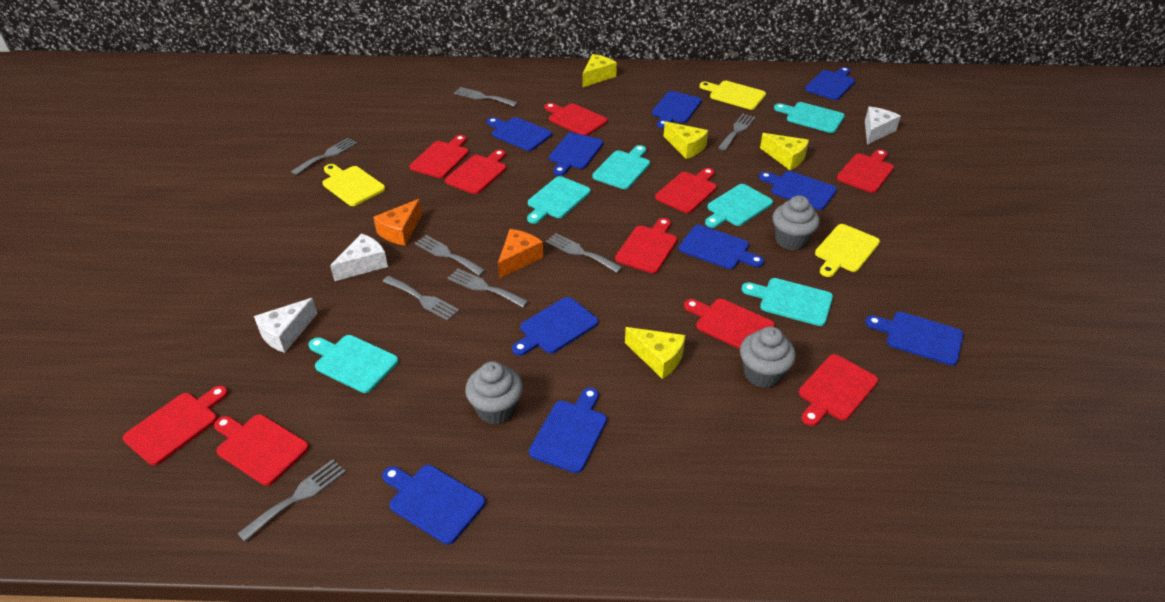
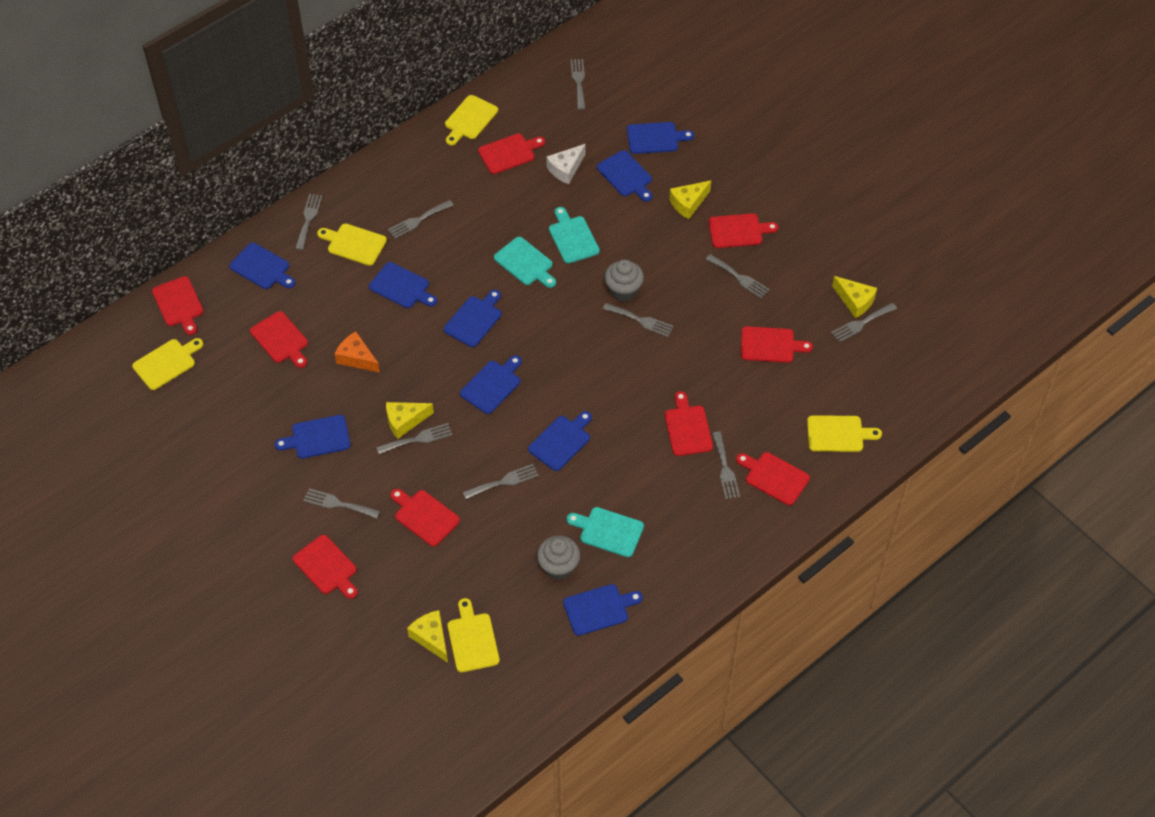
blue cutting board: [382,465,485,545] [487,117,552,151] [512,297,598,356] [529,387,607,473] [549,132,603,176] [652,91,702,129] [679,225,764,269] [759,171,837,210] [805,67,855,100] [865,312,963,365] = 10 -> [229,243,296,289] [275,415,351,459] [369,262,437,308] [444,290,501,347] [460,355,522,414] [528,411,592,471] [563,584,643,636] [597,150,652,202] [627,122,694,154] = 9
grey cupcake: [465,361,523,425] [740,326,796,388] [773,195,820,250] = 3 -> [537,535,580,580] [604,259,644,301] = 2
grey fork: [237,459,346,542] [291,138,357,175] [382,276,459,321] [415,235,486,276] [448,269,529,308] [454,87,518,107] [546,233,623,273] [718,114,755,151] = 8 -> [295,194,322,250] [303,488,380,519] [376,423,452,454] [388,200,453,239] [463,464,539,499] [571,59,585,110] [603,303,674,337] [706,254,770,298] [712,432,740,499] [831,303,897,342] = 10
orange cheese: [373,199,422,245] [498,229,543,279] = 2 -> [335,331,380,373] = 1
red cutting board: [123,386,228,466] [214,414,309,486] [410,135,469,178] [445,149,506,194] [544,103,608,136] [615,218,677,273] [655,168,717,213] [684,299,775,349] [799,354,878,426] [837,149,894,193] = 10 -> [152,276,204,335] [250,311,308,368] [293,535,358,599] [390,489,460,547] [478,133,545,174] [664,391,713,456] [708,213,778,248] [736,452,810,505] [741,326,813,363] = 9
turquoise cutting board: [308,335,399,393] [527,176,591,224] [592,145,650,189] [705,184,773,228] [741,278,833,326] [774,102,845,133] = 6 -> [494,237,556,288] [549,207,600,264] [567,507,644,557] = 3
white cheese: [254,298,317,353] [330,233,388,281] [865,107,901,145] = 3 -> [546,144,586,184] = 1
yellow cutting board: [322,164,385,206] [699,81,766,110] [815,224,880,277] = 3 -> [132,338,203,390] [317,223,387,266] [445,95,498,145] [448,598,500,672] [807,415,882,452] = 5

